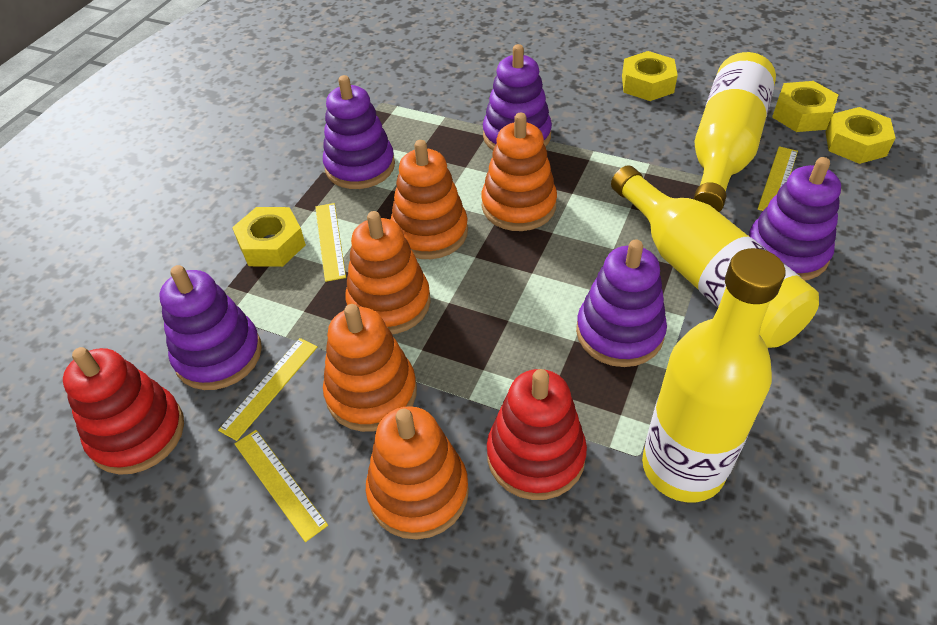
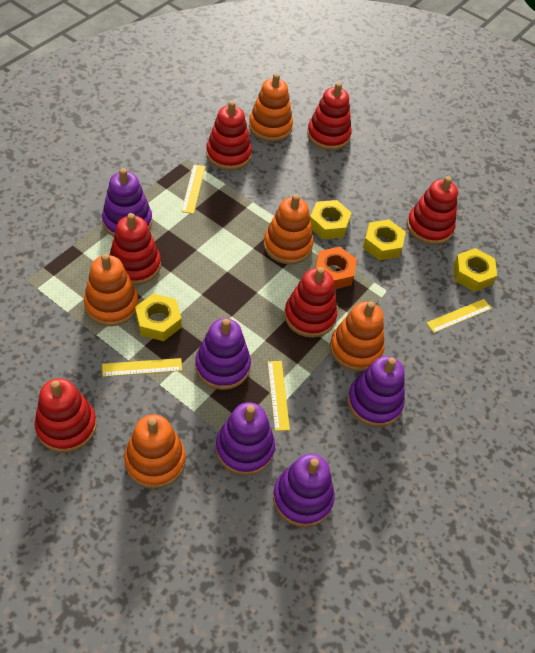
orange nut: none = 0 -> [315,247,357,289] = 1
red stacking toy: [63,347,184,475] [487,369,587,500] = 2 -> [34,378,97,453] [110,213,161,285] [206,101,252,170] [284,267,337,338] [307,82,352,150] [407,176,458,245] = 6
yellow bottle: [611,165,819,348] [642,248,786,502] [693,52,776,212] = 3 -> none = 0

